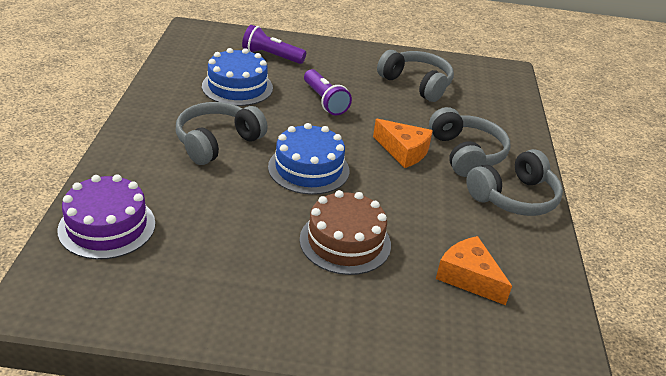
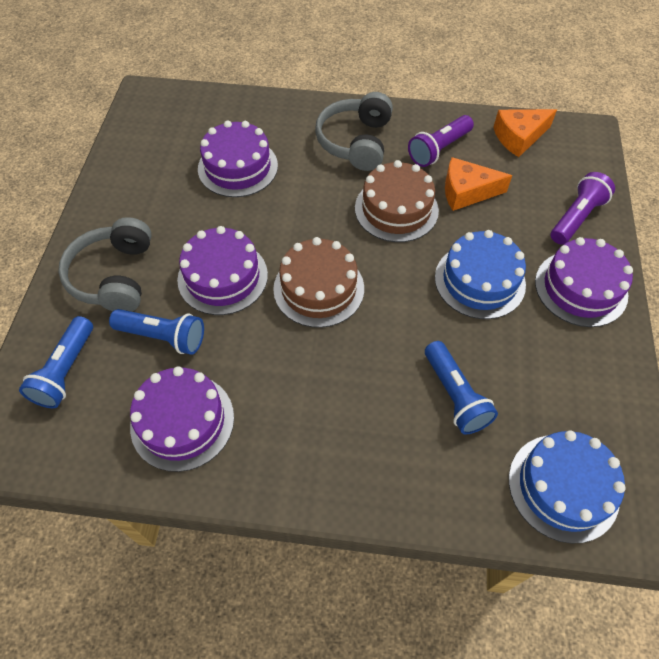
blue flashlight: none = 0 -> [19,316,93,408] [109,309,204,355] [425,341,498,434] = 3
brown cake: [300,190,391,275] = 1 -> [273,237,364,328] [355,160,439,242] = 2
grey headphones: [176,102,268,165] [377,50,454,102] [429,107,510,177] [466,149,563,216] = 4 -> [58,217,152,312] [315,92,393,171] = 2
purple cake: [57,174,155,260] = 1 -> [130,366,234,472] [177,226,268,315] [198,120,278,197] [535,237,633,327] = 4

